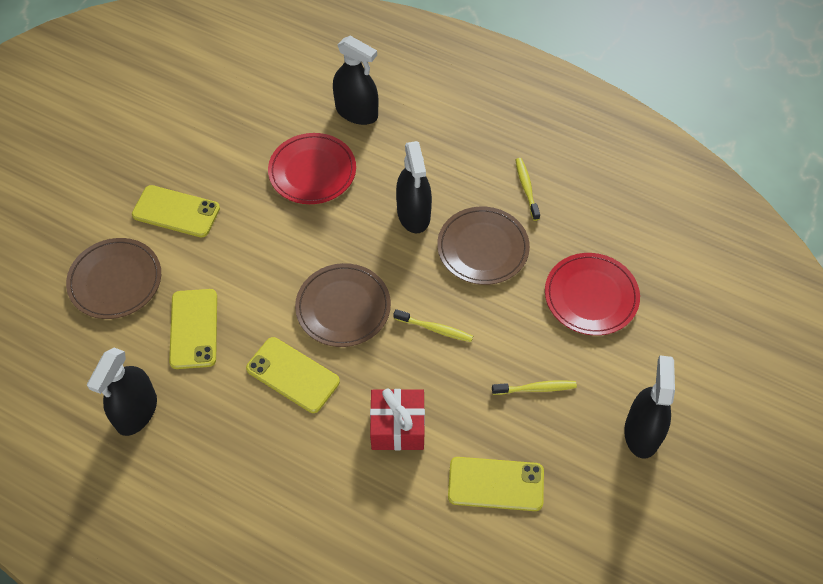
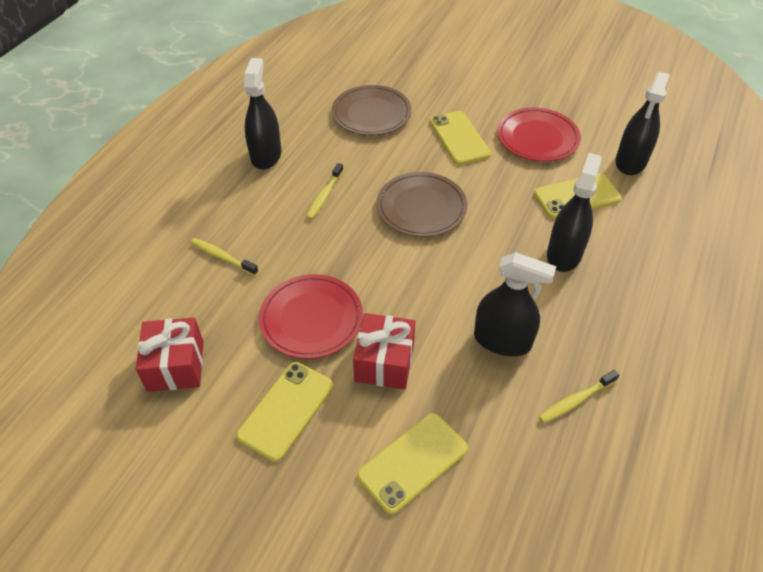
brown plate: [66,238,161,319] [295,263,391,347] [437,207,530,285] = 3 -> [332,85,412,135] [376,172,467,237] = 2
red gift: [370,389,425,450] = 1 -> [136,318,203,392] [353,313,415,389] = 2

